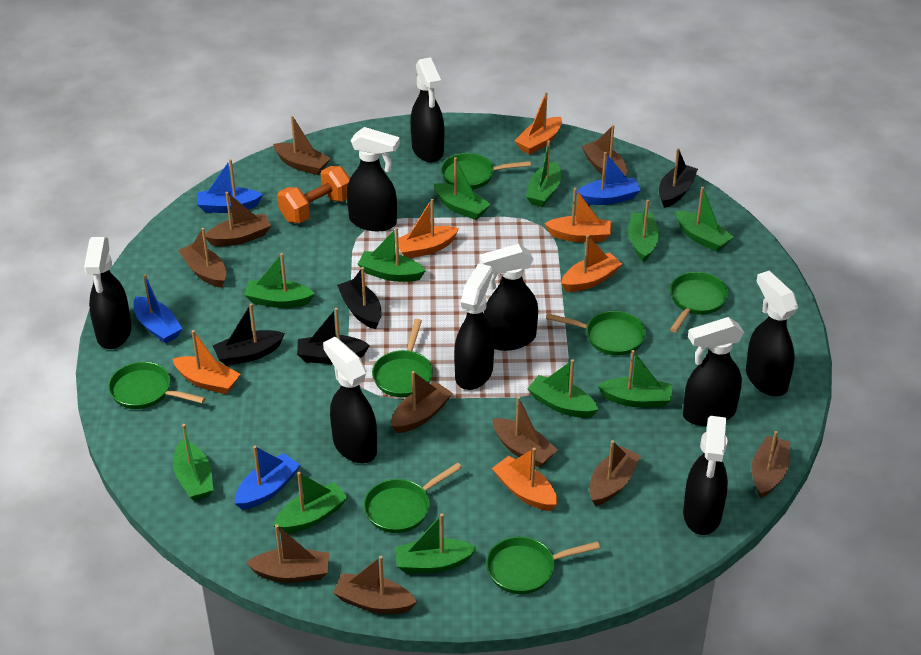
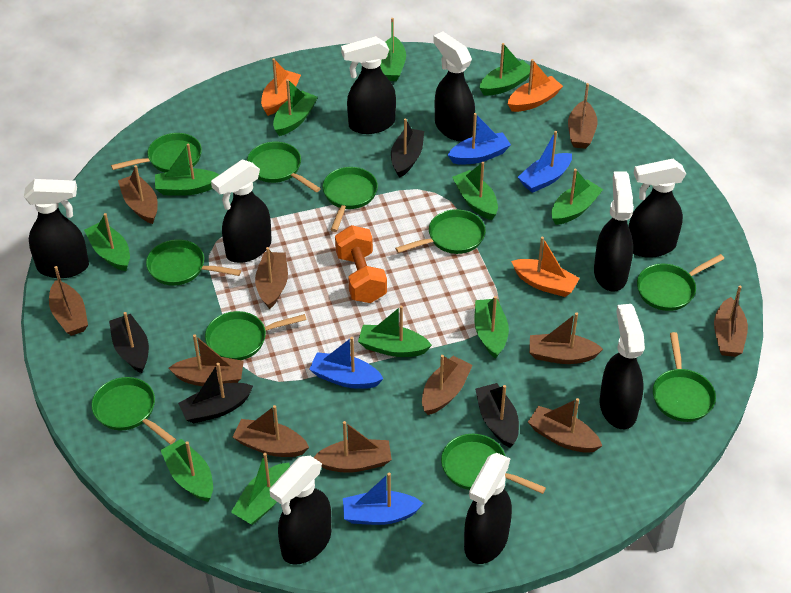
brown boat: [178,228,226,288] [205,192,271,246] [246,524,329,583] [273,115,331,175] [333,556,417,614] [391,371,452,433] [493,396,558,468] [581,125,628,177] [590,440,641,506] [751,431,790,498] = 10 -> [49,266,88,336] [118,165,158,224] [169,334,244,386] [233,405,309,457] [255,247,288,309] [313,421,392,473] [422,355,473,415] [528,398,602,453] [529,312,603,364] [568,83,598,149] [714,286,748,357] = 11
green pan: [108,362,206,409] [364,463,462,533] [372,319,433,397] [441,153,531,190] [486,537,600,594] [546,311,646,356] [670,272,728,333] = 7 -> [92,377,176,444] [111,133,202,172] [146,239,241,286] [205,311,306,360] [247,142,321,192] [323,167,378,232] [395,209,486,254] [441,434,546,494] [637,254,724,311] [653,332,716,422] = 10
orange boat: [173,330,241,394] [395,198,459,258] [492,448,557,511] [515,92,562,155] [544,188,611,242] [561,235,622,292] = 6 -> [261,58,301,116] [508,59,563,112] [511,237,580,297] = 3

